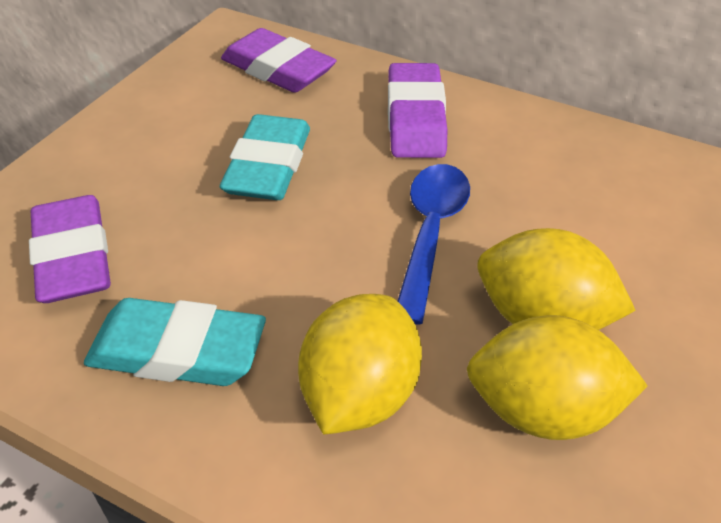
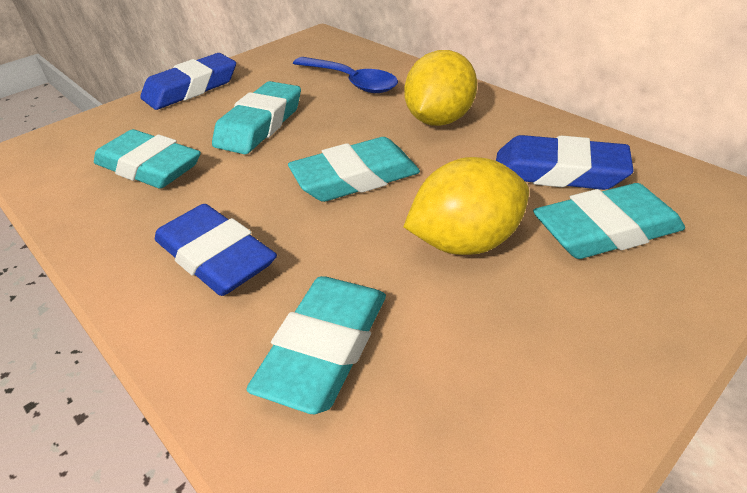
blue eraser: none = 0 -> [140,53,236,110] [155,204,277,296] [496,135,634,190] = 3
purple eraser: [29,195,111,303] [221,28,336,93] [388,63,447,158] = 3 -> none = 0
turquoise eraser: [84,298,266,386] [220,114,310,200] = 2 -> [94,129,201,189] [212,81,301,154] [247,276,386,414] [288,137,420,202] [533,183,685,259] = 5
yellow lemon: [298,294,422,435] [467,315,648,440] [477,228,636,330] = 3 -> [403,157,529,255] [404,50,477,126] = 2

